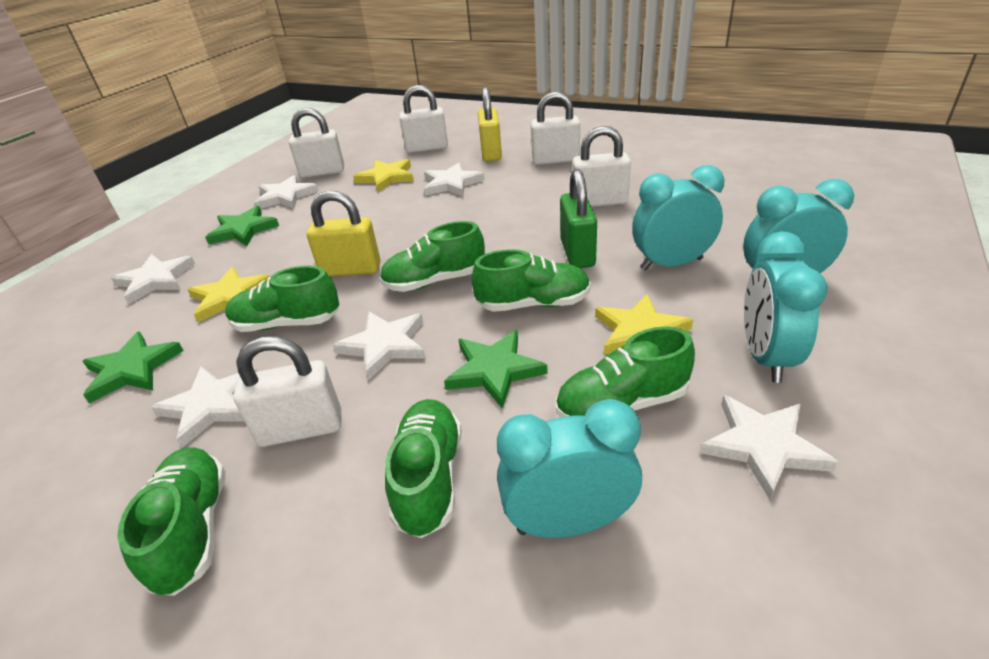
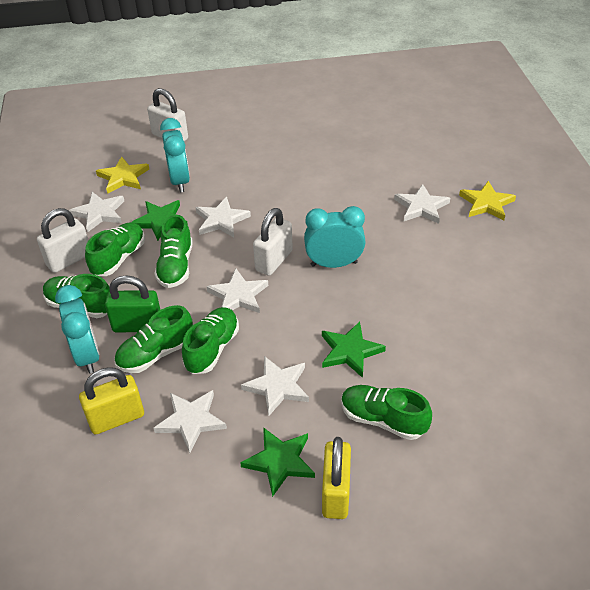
turquoise clock: [497,399,642,538] [632,165,724,270] [743,179,854,273] [744,231,827,383] = 4 -> [55,285,100,374] [160,118,190,192] [304,206,366,268] = 3
white padlock: [233,336,341,447] [289,108,344,178] [400,85,448,153] [531,91,580,165] [572,126,631,207] = 5 -> [37,208,88,273] [147,88,188,142] [253,208,293,276] = 3
yellow star: [187,267,270,322] [353,159,414,192] [595,294,693,355] = 3 -> [96,156,149,194] [459,181,516,221] = 2

